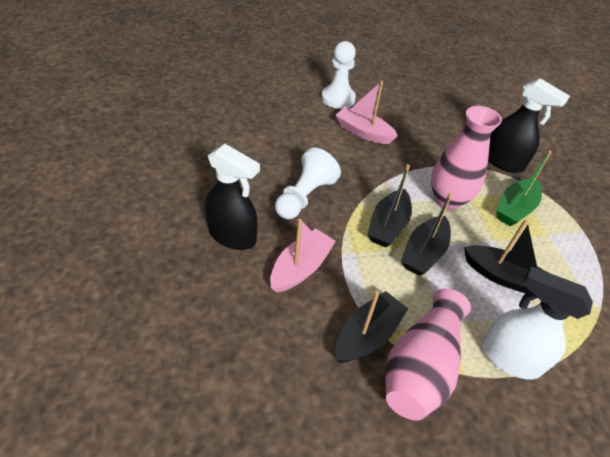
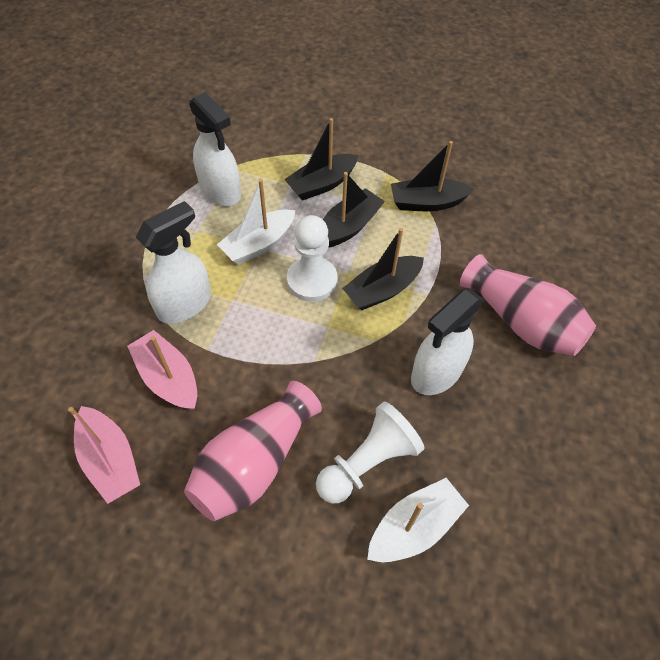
black spray bottle: [205,144,260,250] [488,78,570,173] = 2 -> none = 0
green boat: [496,150,552,226] = 1 -> none = 0
white boat: none = 0 -> [217,179,295,265] [367,478,469,562] = 2
white spray bottle: [481,266,593,379] = 1 -> [136,201,211,324] [189,92,241,206] [411,289,484,395] = 3

